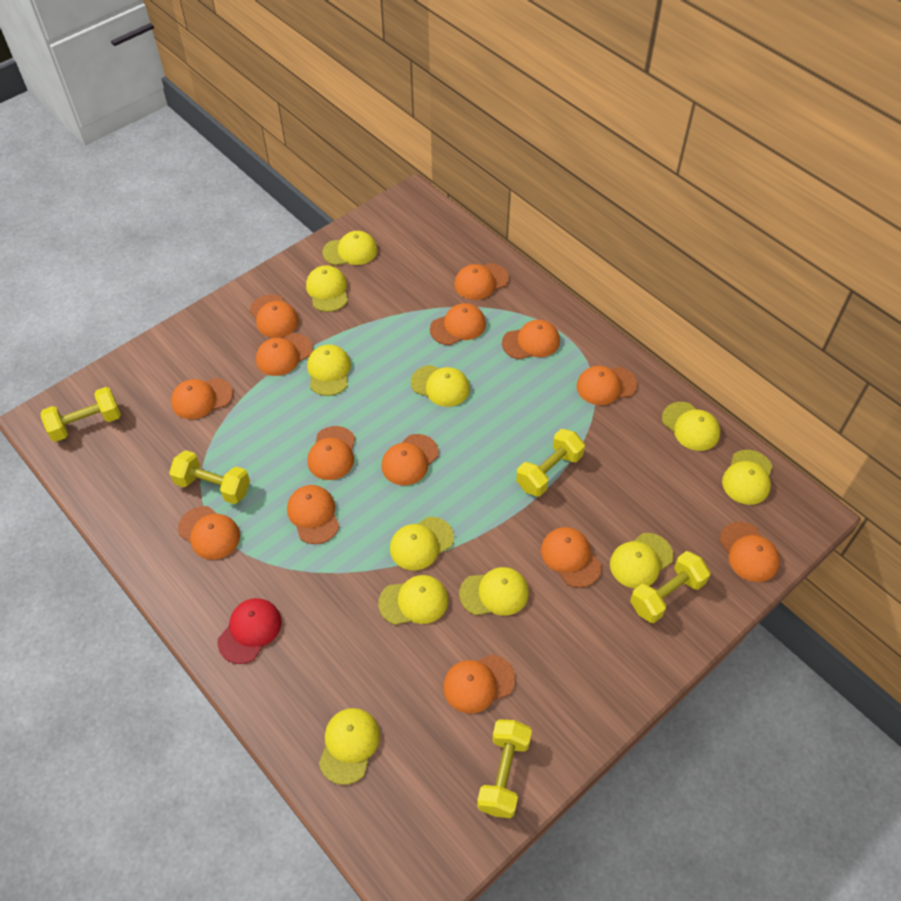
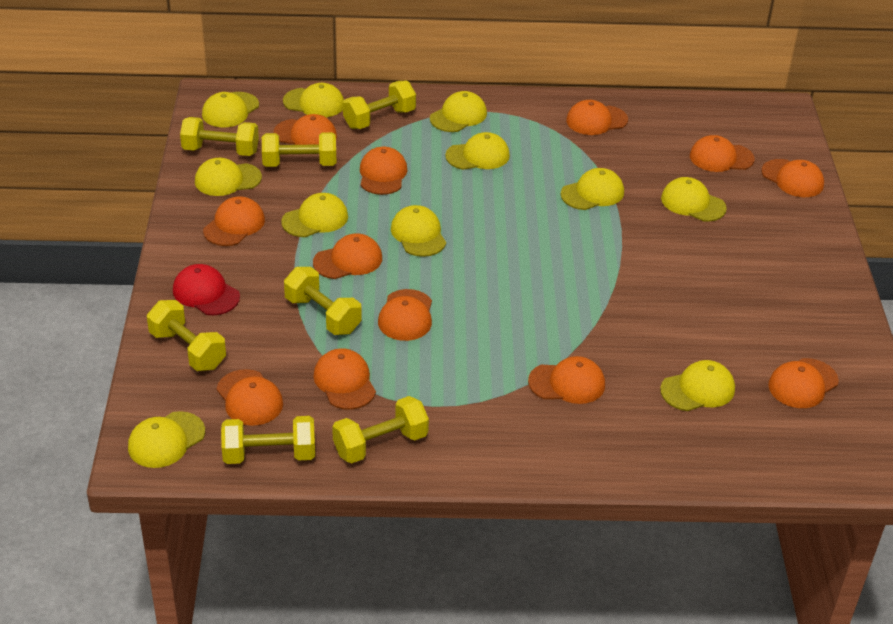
orange cap: [171,378,233,419] [178,506,240,560] [250,295,299,338] [256,333,313,376] [287,485,339,544] [307,426,355,480] [381,434,439,485] [430,303,486,345] [443,654,515,713] [454,263,509,300] [502,320,560,359] [541,527,602,588] [577,366,637,405] [720,522,780,582] = 14 -> [203,196,265,246] [217,369,283,426] [273,114,337,145] [313,233,382,279] [313,348,376,410] [360,147,407,195] [378,289,432,341] [528,356,605,404] [566,100,628,135] [690,135,755,172] [761,159,824,197] [768,358,839,408] = 12
yellow dumbbell: [41,387,121,442] [169,450,250,504] [477,719,532,818] [516,429,585,497] [630,551,710,623] = 5 -> [147,300,226,371] [180,117,259,156] [221,416,315,464] [262,132,336,167] [284,267,362,335] [332,396,429,463] [343,81,416,129] = 7

